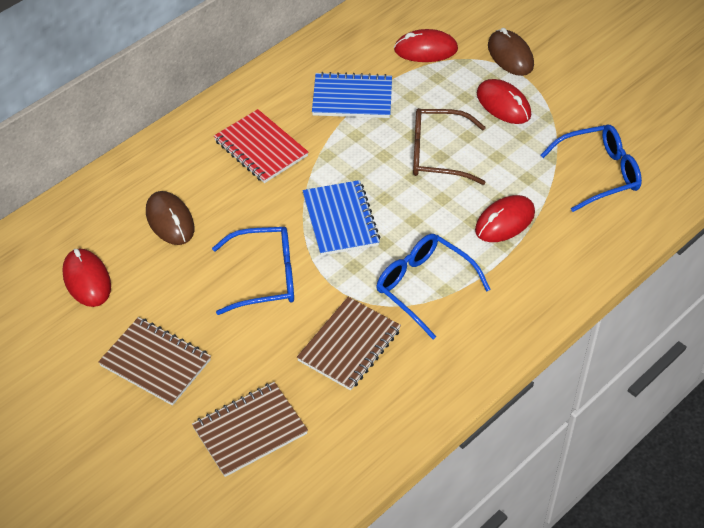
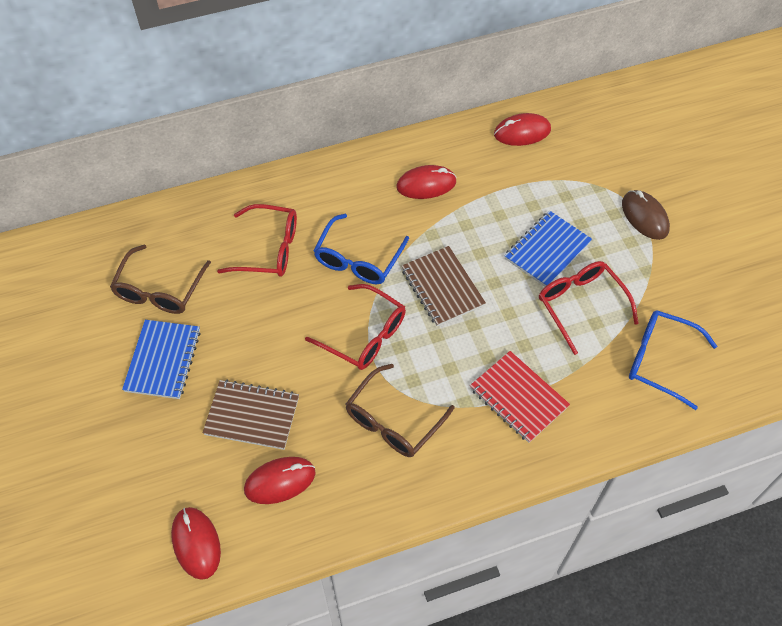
blue glasses: [212,227,294,315] [377,234,491,339] [540,125,642,212] = 3 -> [314,214,409,284] [629,310,717,410] = 2
brown glasses: [413,108,486,185] = 1 -> [110,245,211,314] [346,364,455,457] = 2
brown mouse: [146,191,194,245] [488,28,534,76] = 2 -> [622,190,670,240] = 1
brown notebook: [98,317,211,406] [192,382,308,477] [297,297,401,390] = 3 -> [203,380,299,450] [402,246,486,326] = 2
red glasses: none = 0 -> [217,204,297,277] [305,284,406,370] [539,261,639,355] = 3

